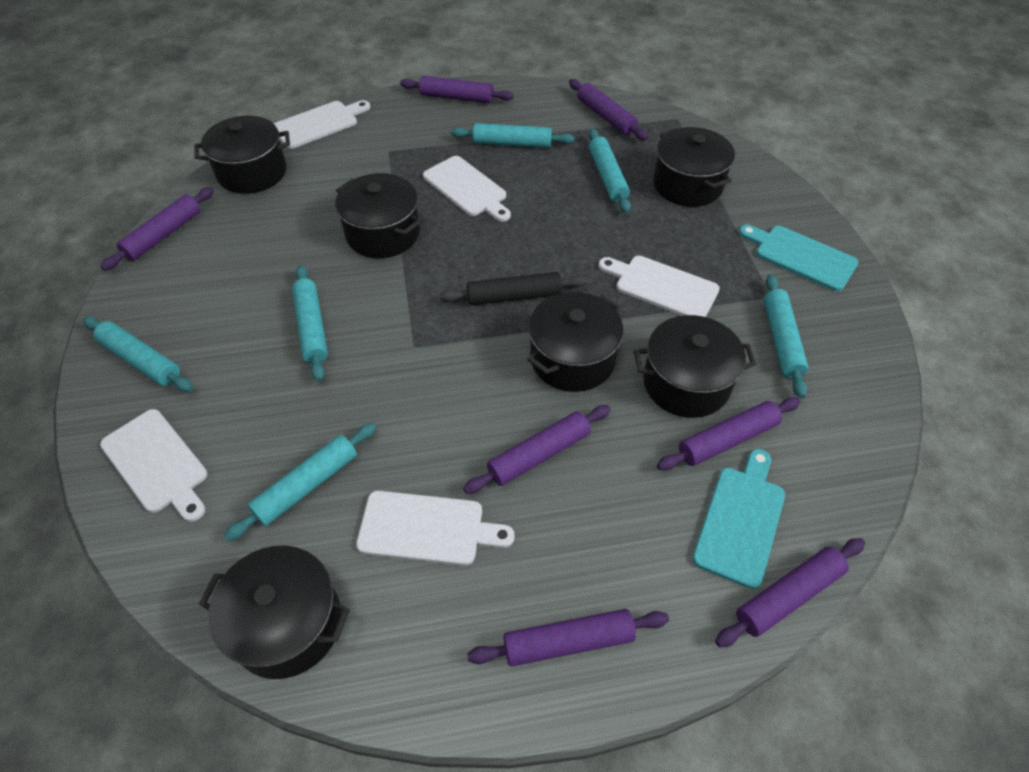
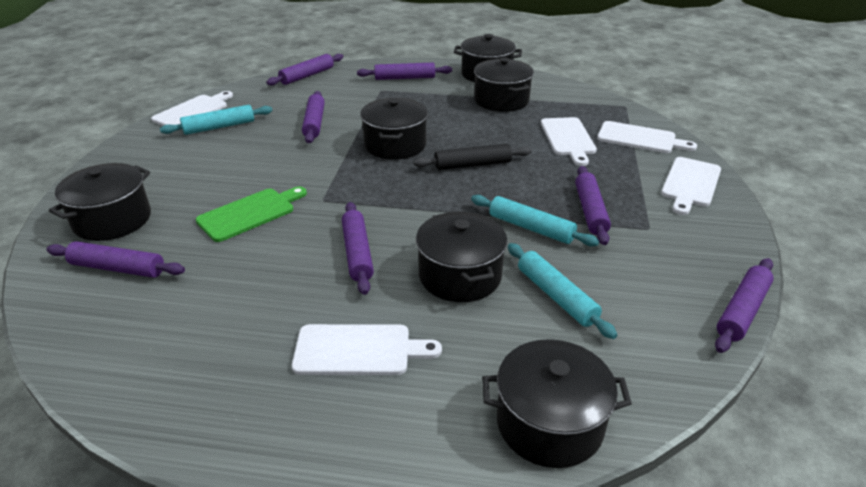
green cutting board: none = 0 -> [196,186,307,242] = 1
turquoise cutting board: [692,449,785,589] [739,225,858,291] = 2 -> none = 0
turquoise rolling pin: [83,317,193,392] [224,423,376,541] [292,265,328,381] [451,123,574,148] [589,129,631,213] [764,274,808,398] = 6 -> [160,105,272,135] [471,195,599,246] [508,243,617,339] = 3

